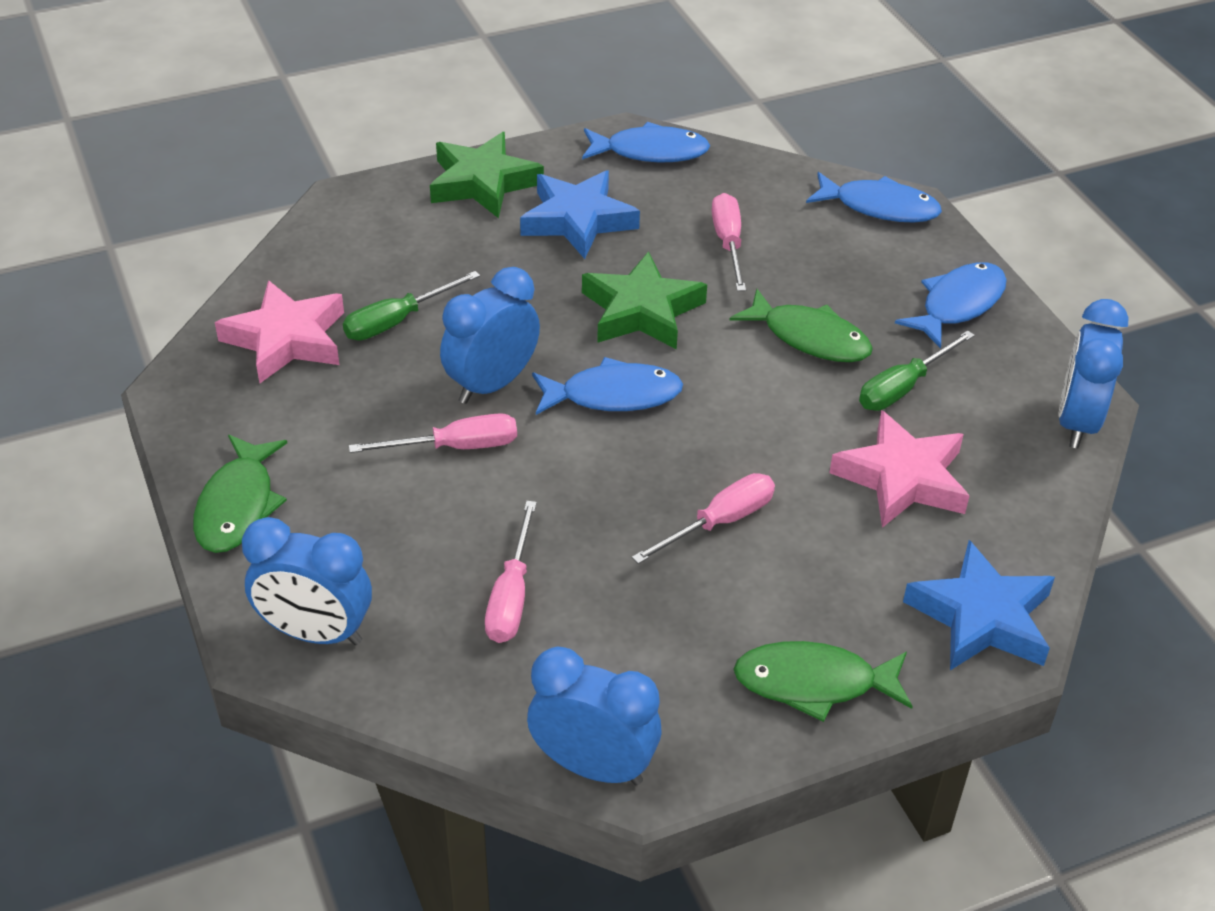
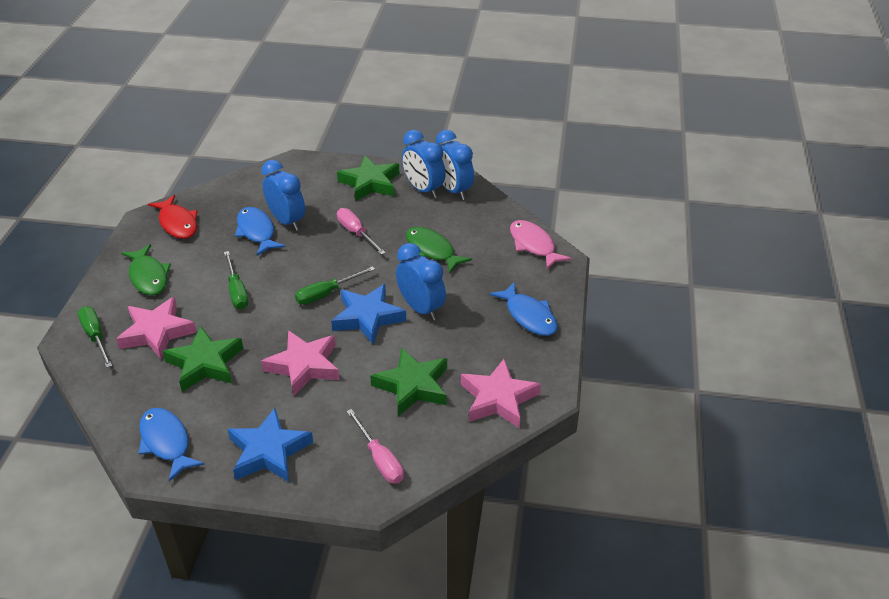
blue fish: [532,357,683,415] [582,122,710,162] [806,172,942,223] [895,262,1007,348] = 4 -> [139,408,205,482] [235,207,285,256] [489,282,558,336] = 3
green fish: [193,435,287,553] [729,289,873,362] [733,641,913,722] = 3 -> [121,244,171,295] [406,227,472,273] = 2
green screwdriver: [343,271,480,341] [859,330,975,411] = 2 -> [78,306,112,368] [224,251,249,309] [295,266,375,305] = 3
green star: [430,132,544,218] [582,251,707,349] = 2 -> [162,326,243,392] [337,155,399,202] [370,347,447,416] = 3
pink fish: none = 0 -> [510,220,572,269] = 1
pink screwdriver: [349,413,517,453] [485,501,537,643] [632,473,775,564] [712,193,746,291] = 4 -> [337,208,386,255] [346,409,404,484] = 2
pink star: [215,280,344,384] [829,410,970,528] = 2 -> [116,297,196,359] [261,330,340,396] [461,359,541,428] = 3
red fish: none = 0 -> [148,195,198,239] = 1

